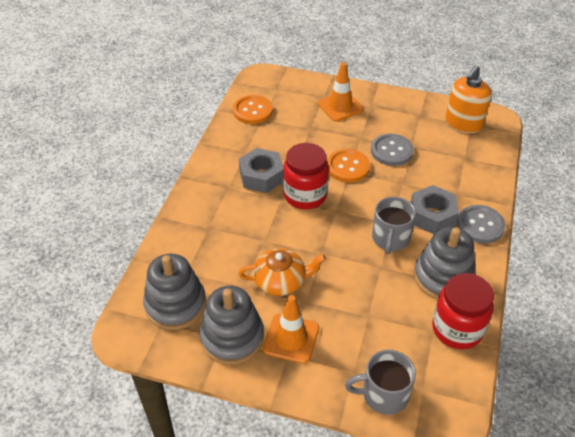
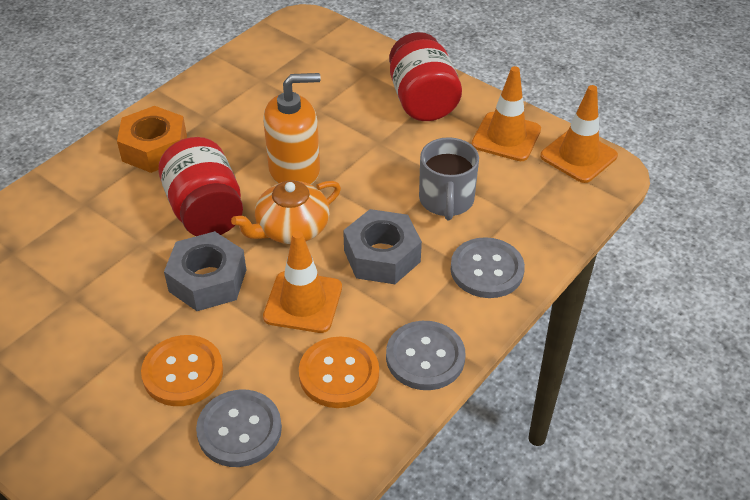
grey button: [371,134,414,166] [457,205,506,243] = 2 -> [196,390,282,467] [386,321,465,390] [451,237,525,298] = 3
grey mug: [345,350,416,415] [372,197,416,254] = 2 -> [419,137,479,220] = 1
grey stacking toy: [143,254,206,330] [200,286,264,365] [414,227,476,300] = 3 -> none = 0
orange nut: none = 0 -> [117,106,187,173] = 1
orange traffic cone: [263,295,319,364] [318,62,363,122] = 2 -> [263,231,342,333] [472,66,541,161] [540,85,618,183] = 3

